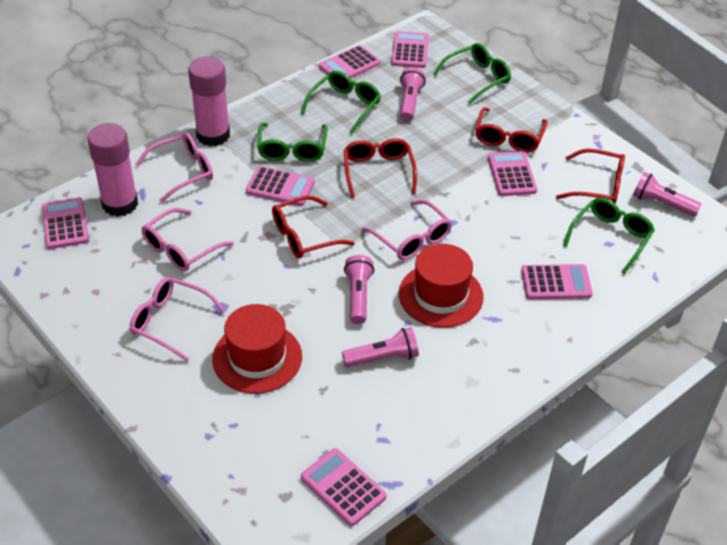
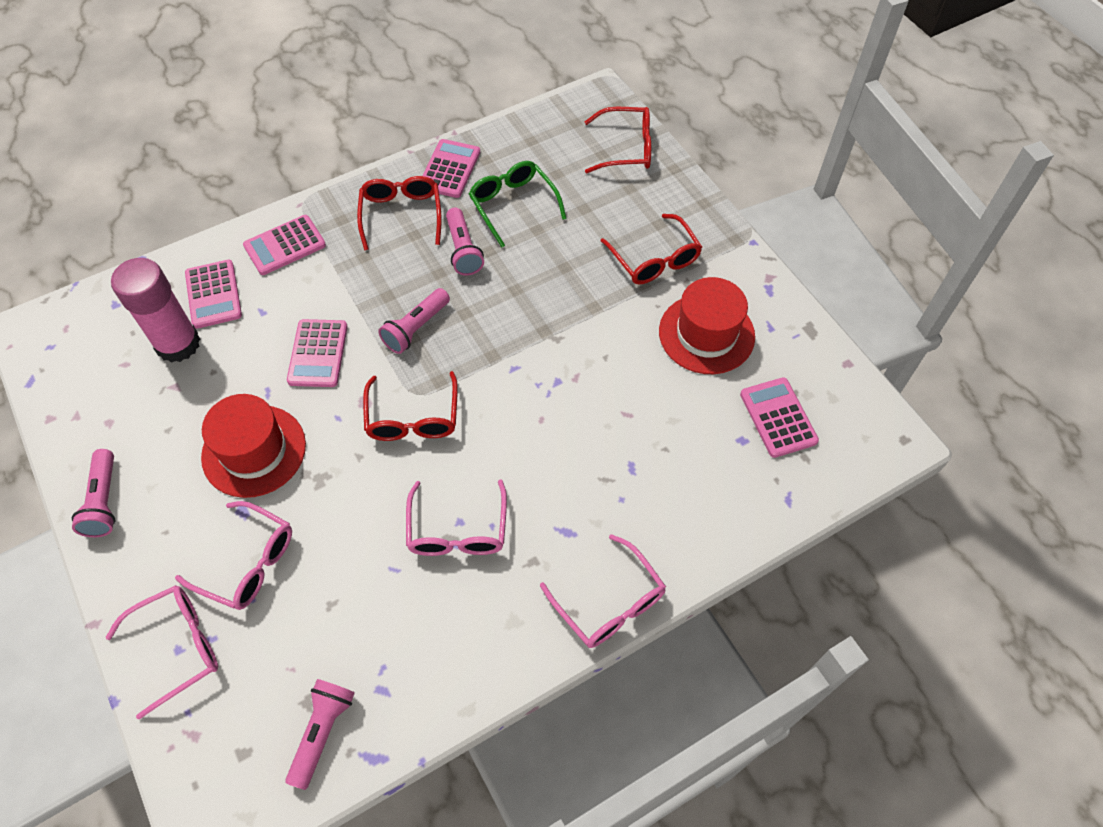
green glasses: [257,123,328,162] [301,71,381,134] [433,43,511,104] [563,198,655,274] = 4 -> [469,161,567,247] = 1
pink calculator: [42,197,89,249] [246,166,315,206] [301,448,387,526] [319,45,380,79] [391,31,429,68] [488,151,537,196] [521,264,593,299] = 7 -> [185,260,242,329] [243,215,326,275] [287,319,348,387] [422,139,480,198] [740,377,819,458] = 5
pink glue stick: [87,123,138,217] [188,57,230,146] = 2 -> [111,258,200,363] = 1

